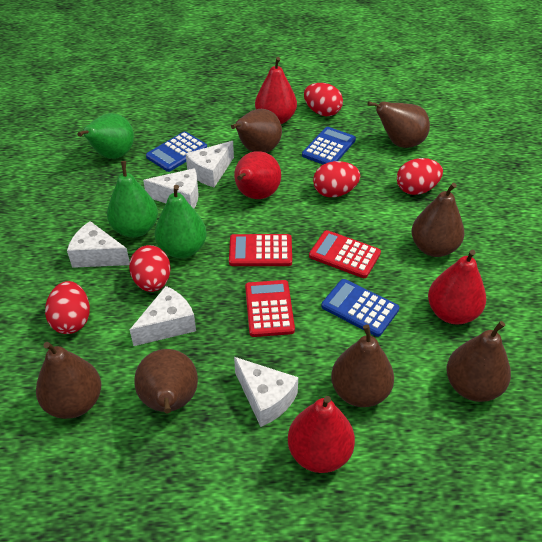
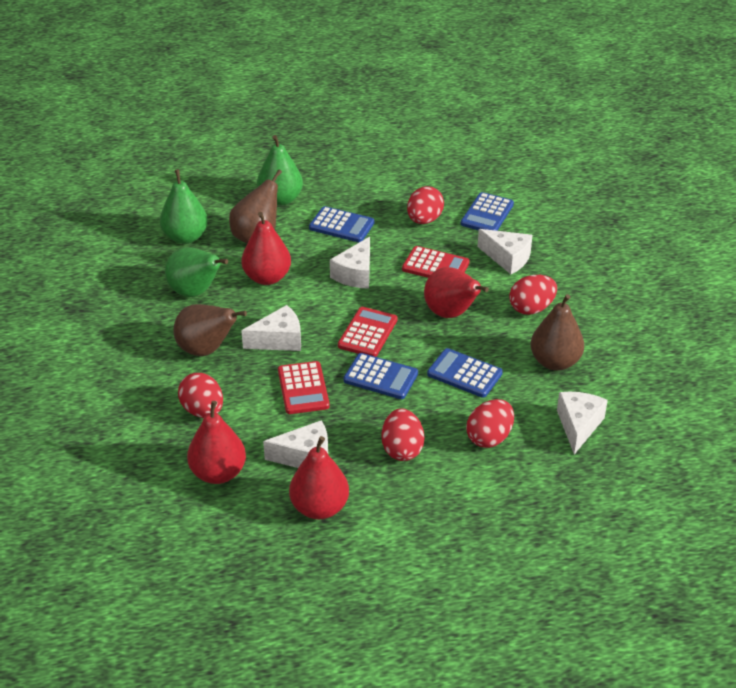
blue calculator: [146,131,207,172] [302,127,356,165] [321,279,399,337] = 3 -> [309,206,374,242] [343,353,418,399] [427,348,503,398] [461,192,514,231] = 4
brown pear: [36,342,101,419] [134,349,198,413] [231,109,282,153] [331,324,394,407] [367,101,430,148] [411,183,464,257] [446,321,511,402] = 7 -> [174,304,247,356] [229,170,282,243] [530,294,584,371] = 3

